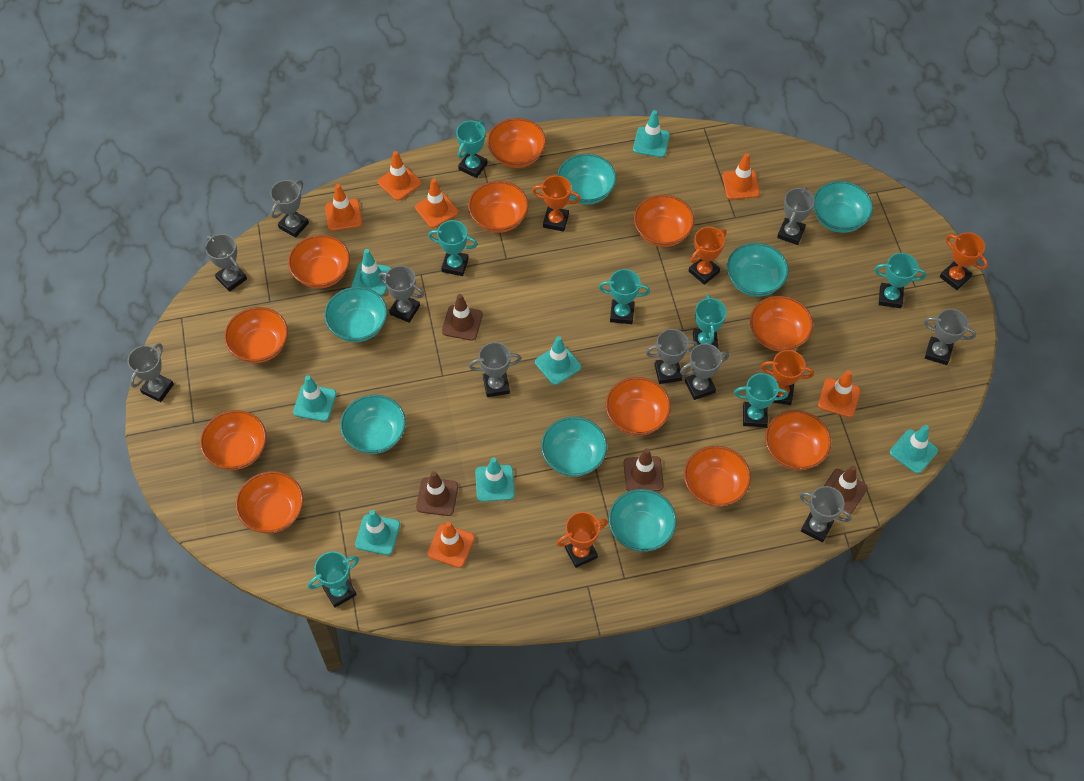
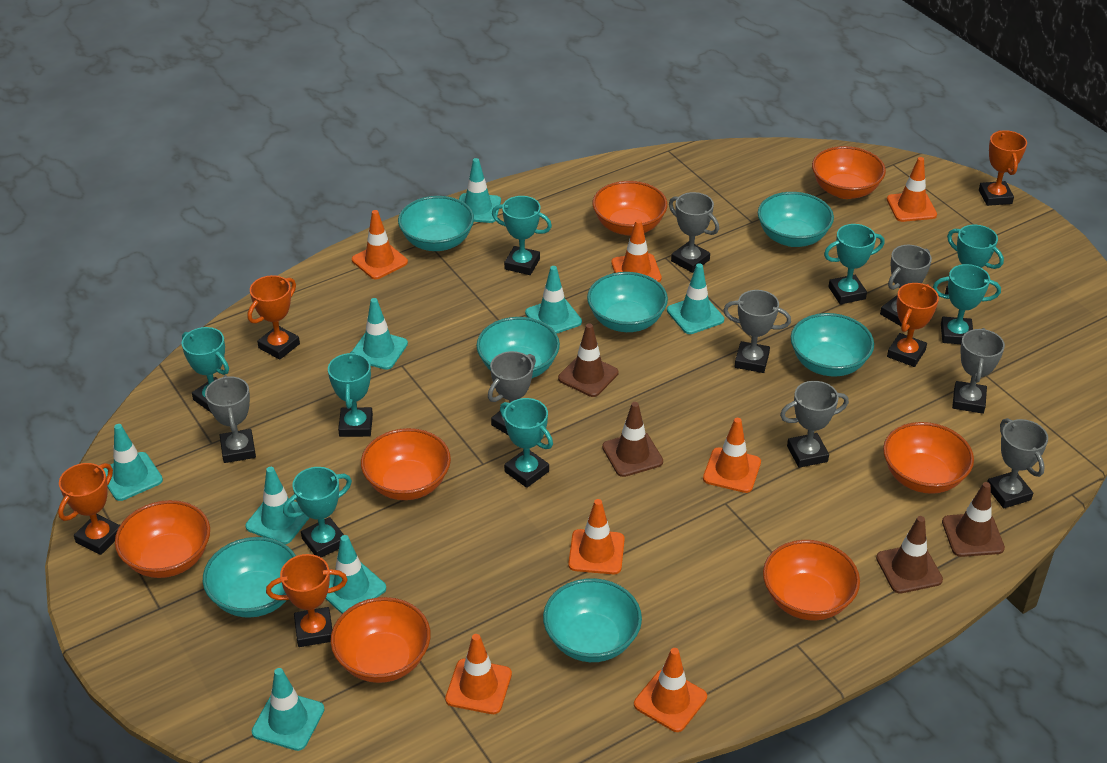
grey trophy: [127,343,174,402] [205,234,247,292] [270,180,309,238] [378,266,424,323] [469,342,521,397] [646,329,697,384] [680,344,729,400] [777,187,815,245] [799,486,851,542] [924,309,976,365] = 10 -> [205,375,256,463] [488,351,536,436] [669,192,719,273] [723,290,791,373] [780,381,849,468] [880,245,932,326] [952,328,1005,414] [987,418,1048,508] = 8
orange bowl: [200,410,267,470] [224,307,288,363] [236,471,304,533] [288,235,350,289] [468,181,529,233] [487,118,546,168] [606,377,671,436] [634,195,694,247] [684,446,751,507] [750,296,813,352] [765,410,832,470] = 11 -> [115,500,210,578] [331,597,431,683] [361,428,451,500] [592,181,668,236] [763,540,860,621] [812,146,886,199] [883,422,974,494] = 7
orange traffic cone: [325,184,362,231] [378,151,421,201] [415,179,458,228] [428,521,475,568] [722,153,760,200] [818,370,861,417] = 6 -> [352,210,408,279] [445,634,512,714] [568,499,625,574] [611,219,661,282] [634,648,707,732] [703,418,761,493] [887,157,937,222] = 7
turquoise traffic cone: [293,375,337,422] [351,249,391,296] [355,510,400,555] [475,457,515,502] [535,336,581,385] [633,110,670,157] [890,425,938,474] = 7 -> [104,424,163,501] [246,467,309,544] [252,668,325,751] [325,535,386,614] [352,298,408,370] [459,158,501,223] [525,266,582,334] [667,263,724,334] = 8
turquoise trophy: [308,552,359,608] [428,220,478,276] [456,120,488,178] [599,269,650,324] [693,294,727,348] [734,373,788,427] [874,253,926,308] = 7 -> [182,327,229,412] [283,467,352,558] [328,351,373,437] [492,196,552,275] [500,398,553,488] [824,224,885,304] [933,264,1001,344] [945,225,1004,295] = 8

